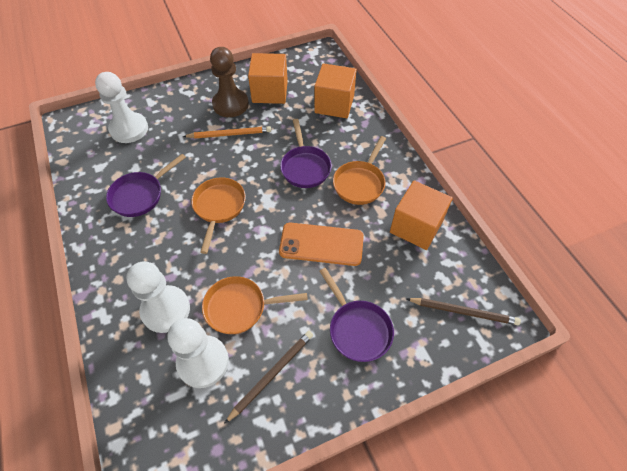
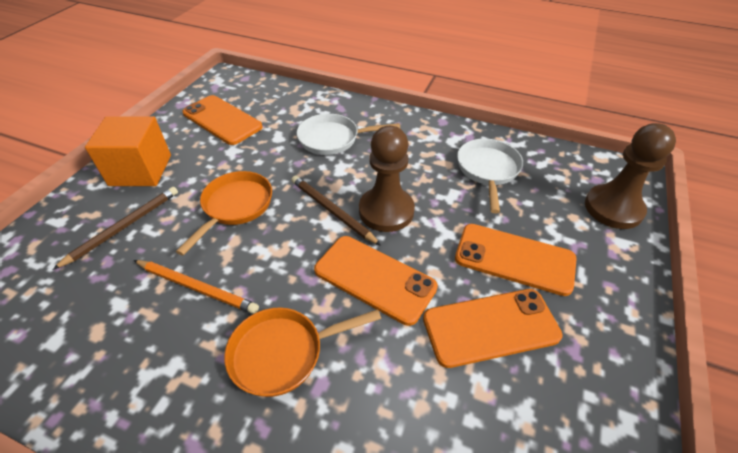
brown pawn: [210,47,249,117] = 1 -> [359,126,415,232] [585,123,676,229] = 2
orange cube: [248,53,288,104] [314,63,357,118] [390,180,453,250] = 3 -> [85,116,171,186] = 1
orange pan: [191,178,246,254] [202,276,308,334] [333,136,386,205] = 3 -> [176,171,272,256] [224,308,381,397] = 2
orange phone: [279,223,364,266] = 1 -> [183,95,263,145] [314,236,438,326] [423,289,563,368] [455,224,577,296] = 4
purple pan: [106,154,186,217] [280,119,332,188] [319,268,394,362] = 3 -> none = 0
white pan: none = 0 -> [297,114,400,155] [457,139,523,213] = 2
white pawn: [95,72,148,143] [126,261,190,333] [167,318,229,388] = 3 -> none = 0

